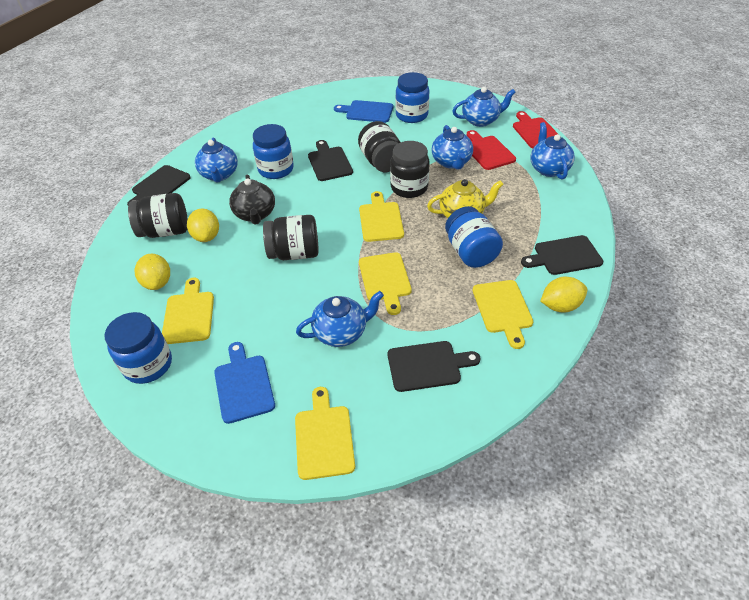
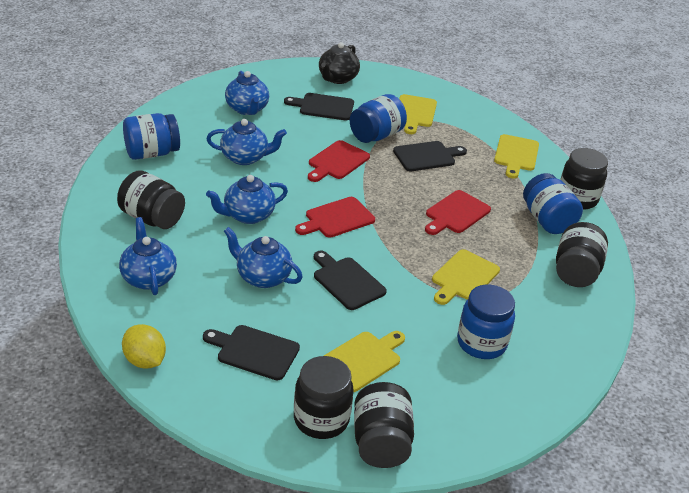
black jar: [128,193,188,238] [263,215,319,260] [358,121,400,172] [390,141,430,198] = 4 -> [117,170,185,229] [294,356,353,439] [354,382,414,468] [556,222,608,287] [560,148,608,209] = 5
blue cutting board: [214,342,275,424] [334,100,393,123] = 2 -> none = 0
red cutting board: [466,130,516,170] [513,111,561,148] = 2 -> [295,197,375,238] [308,140,370,182] [425,190,491,235] = 3
yellow cutting board: [162,278,214,344] [295,387,355,480] [359,191,404,242] [359,252,412,315] [473,280,533,349] = 5 -> [324,331,405,392] [399,94,437,134] [432,249,500,305] [494,134,539,178] = 4
yellow lemon: [135,254,170,290] [187,209,219,242] [541,277,587,313] = 3 -> [122,324,166,369] = 1
yellow teapot: [427,179,504,218] = 1 -> none = 0

